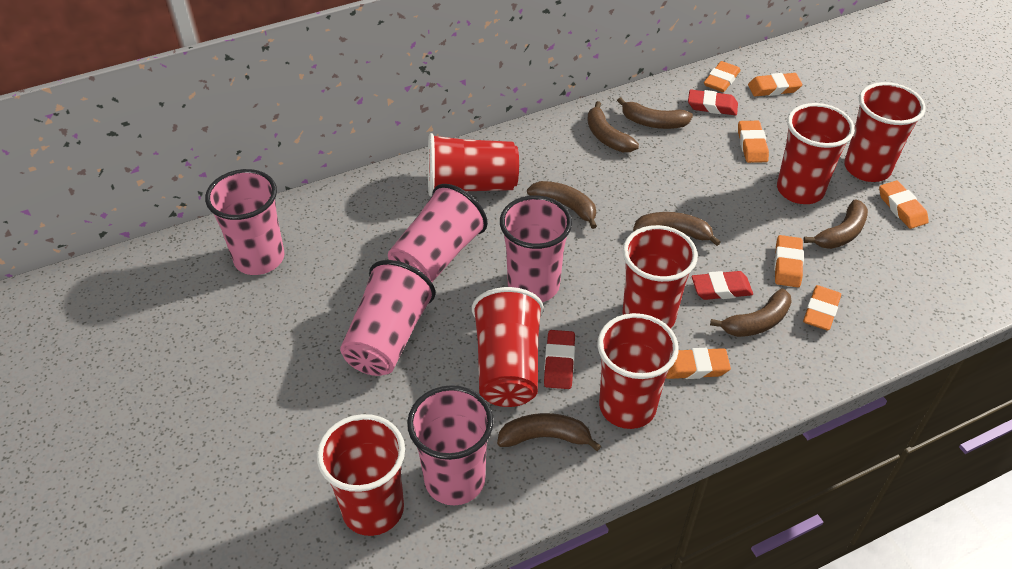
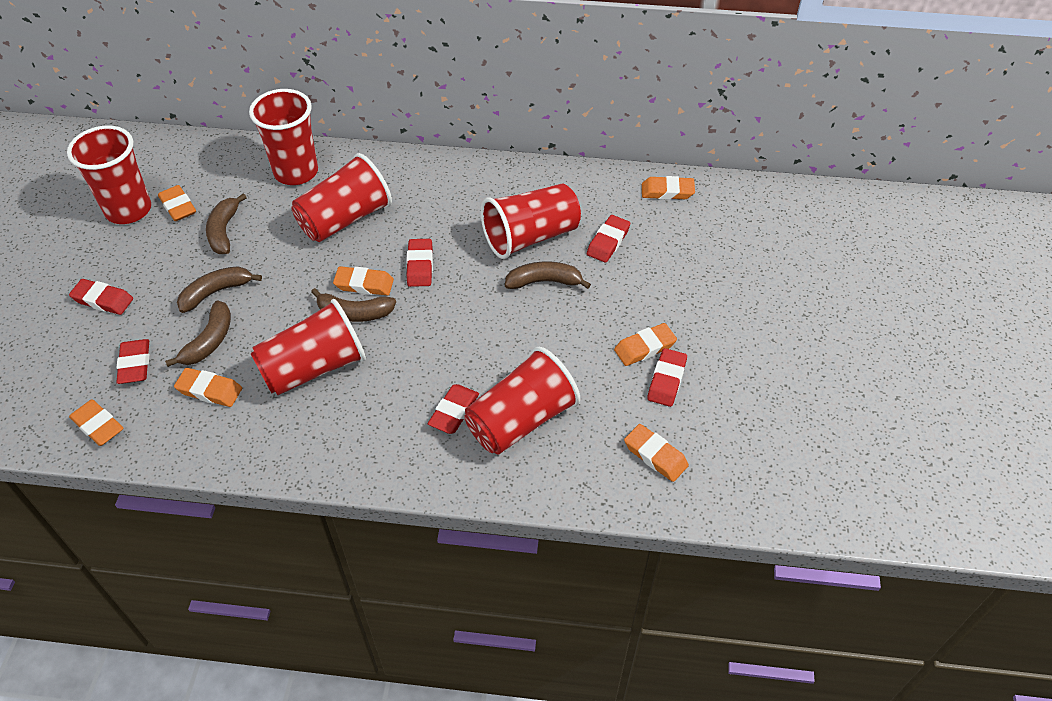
brown banana: [497,413,601,451] [527,181,597,229] [587,101,639,152] [617,97,693,129] [633,212,721,246] [710,288,792,337] [803,200,868,249] = 7 -> [165,301,231,367] [177,266,262,313] [206,193,247,254] [311,288,396,322] [505,261,591,289] = 5
pink cup: [205,169,284,275] [340,260,436,376] [388,184,488,282] [407,385,493,505] [500,195,572,302] = 5 -> none = 0
red cup: [317,414,405,536] [428,133,519,197] [472,287,544,407] [597,313,679,429] [622,225,698,329] [777,103,855,204] [844,82,925,182] = 7 -> [67,126,151,224] [249,89,318,185] [250,299,366,395] [291,153,392,242] [464,347,580,455] [481,184,581,259] = 6
red eraser: [544,330,575,389] [688,90,738,116] [692,271,753,300] = 3 -> [69,279,133,315] [116,339,150,384] [406,239,433,287] [428,384,479,434] [587,215,630,263] [647,348,687,407] = 6

